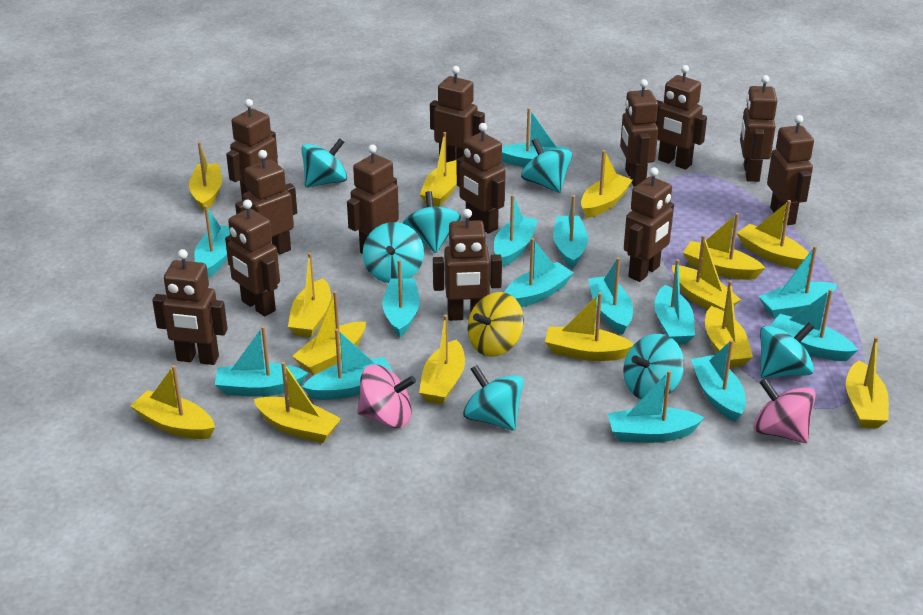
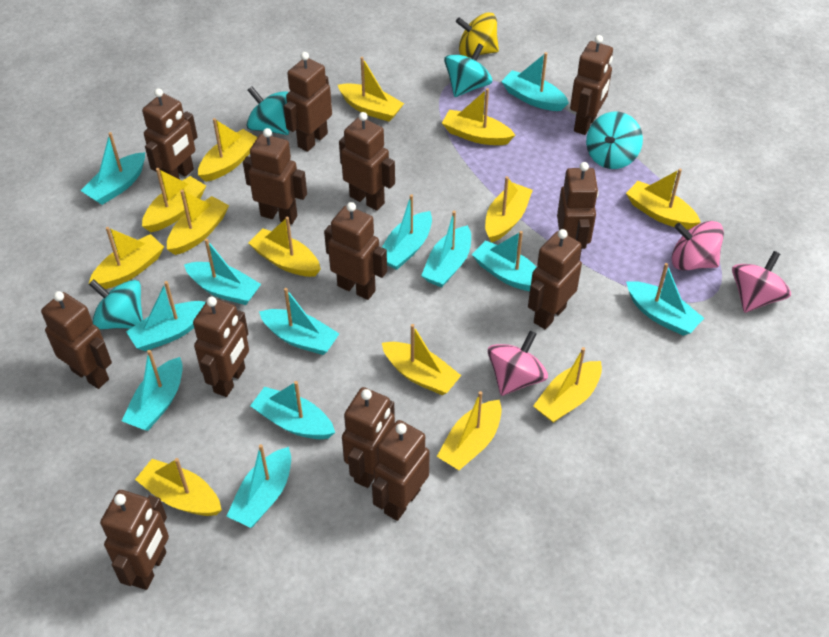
pink spinning top: [357,365,416,428] [753,378,816,443] = 2 -> [488,331,548,396] [672,221,724,271] [732,251,791,313] = 3
turquoise boat: [194,205,230,278] [215,326,308,396] [302,329,394,400] [382,260,420,337] [494,195,538,267] [502,108,569,168] [504,238,574,307] [553,195,588,269] [588,257,633,335] [608,370,704,443] [654,259,695,344] [691,340,746,422] [759,246,838,319] [770,289,858,361] = 14 -> [81,132,145,205] [122,350,183,431] [126,281,206,351] [184,239,261,305] [227,444,291,528] [250,381,335,439] [259,288,339,355] [382,194,432,270] [421,211,471,287] [472,231,537,291] [501,52,569,111] [626,263,704,336] = 12
turquoise spinning top: [301,138,347,188] [363,222,424,283] [403,191,462,253] [463,365,524,431] [521,138,572,193] [623,334,684,399] [760,322,814,378] = 7 -> [89,279,143,329] [247,86,289,135] [444,43,492,97] [586,112,643,169] = 4
yellow boat: [130,365,215,439] [189,142,222,212] [254,362,341,443] [288,252,331,338] [292,291,366,375] [419,314,465,405] [420,132,457,207] [545,292,634,361] [581,150,633,218] [672,235,741,311] [683,213,765,280] [705,280,753,368] [737,200,809,269] [846,336,889,428] = 14 -> [89,227,164,289] [135,458,222,516] [142,168,206,232] [167,190,229,255] [198,118,258,182] [248,217,321,277] [338,57,404,122] [382,324,461,395] [437,391,502,470] [442,88,515,145] [485,176,533,243] [533,347,602,423] [626,169,701,229] = 13

